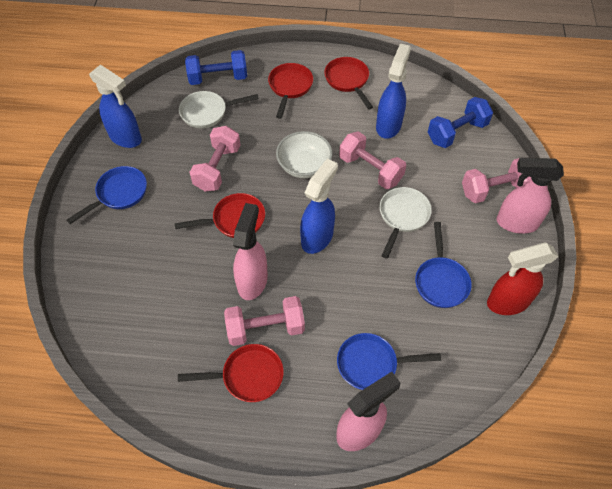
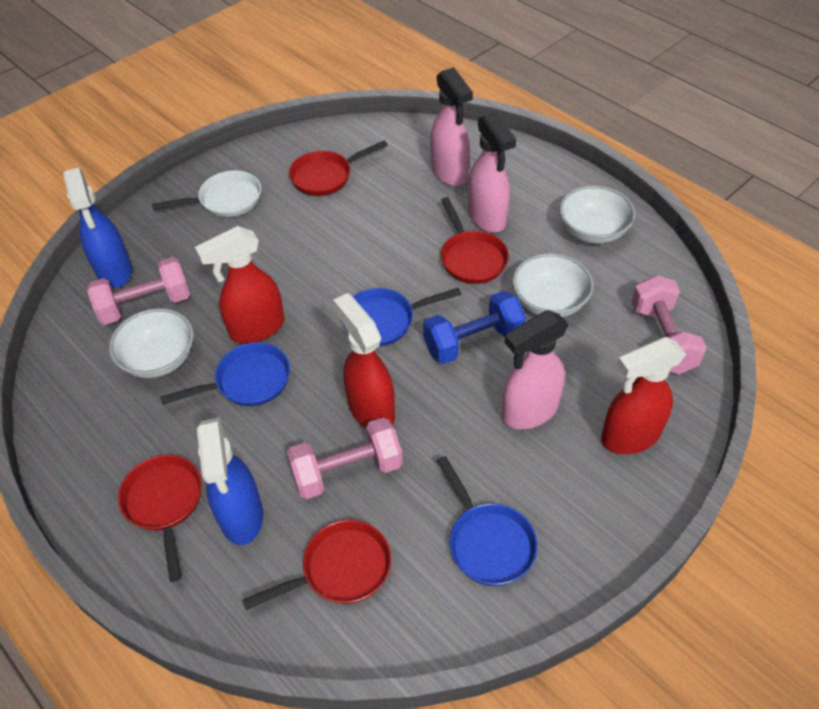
blue dumbbell: [185,50,247,85] [428,97,493,148] = 2 -> [423,291,526,364] = 1
blue spray bottle: [89,65,142,148] [300,159,338,254] [376,43,411,139] = 3 -> [63,168,132,288] [197,418,263,545] = 2
pink dumbbell: [190,126,241,192] [224,296,305,346] [339,131,406,189] [462,157,531,203] = 4 -> [87,257,190,325] [287,417,403,499] [631,275,707,374] = 3
red spray bottle: [487,242,559,315] = 1 -> [195,226,284,344] [333,293,395,428] [601,337,686,454] = 3
white bowl: [276,131,333,178] = 1 -> [109,308,194,378] [512,253,594,317] [559,185,635,244] = 3
white pan: [179,91,259,128] [379,187,432,259] = 2 -> [152,170,261,217] = 1

